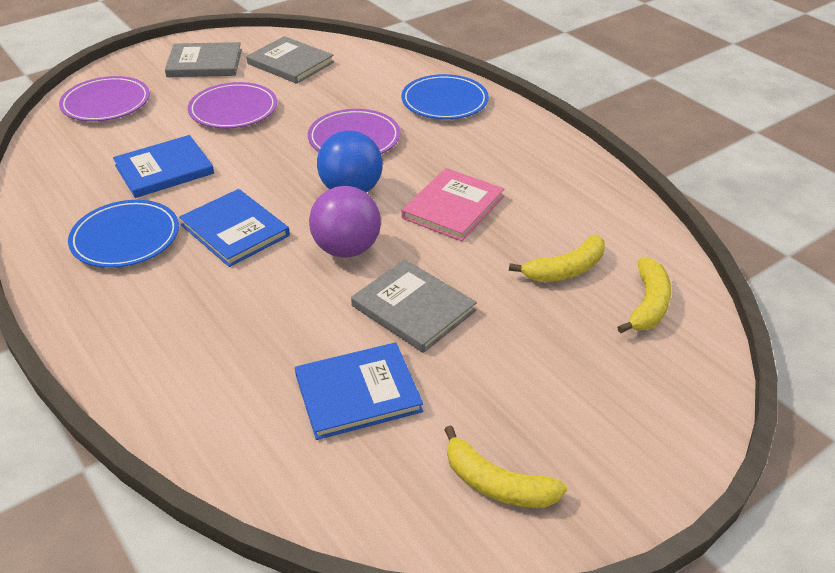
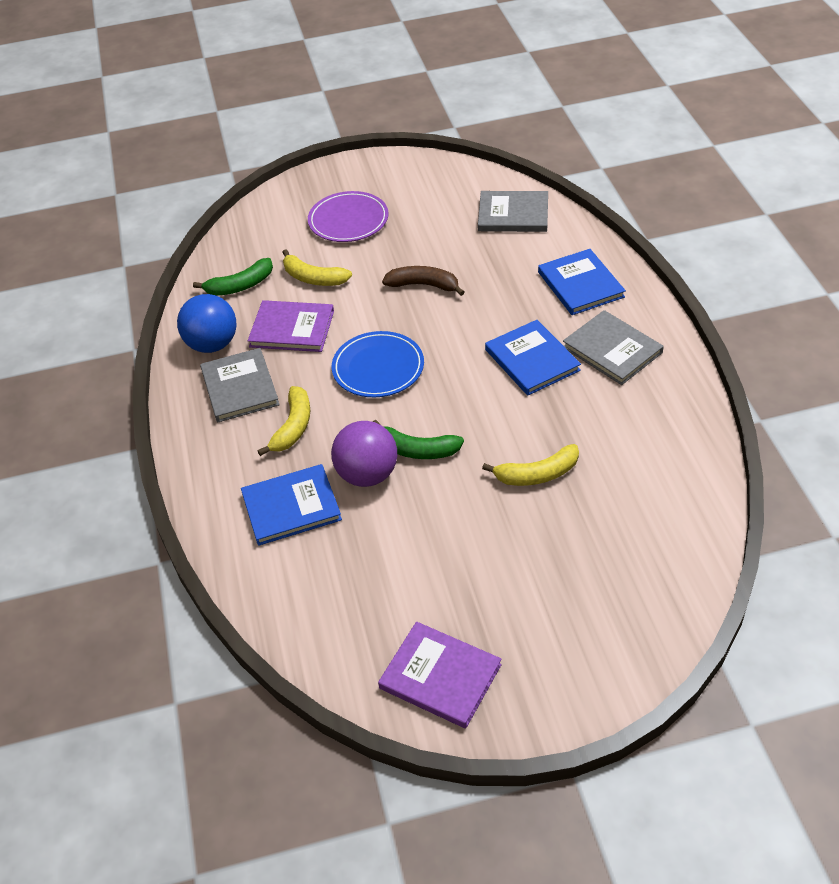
blue plate: [68,200,179,268] [402,74,489,119] = 2 -> [332,331,424,397] = 1
brown banana: none = 0 -> [382,266,465,296] = 1
green banana: none = 0 -> [193,258,273,296] [373,420,464,459] = 2
pink book: [401,168,504,241] = 1 -> none = 0
purple book: none = 0 -> [248,300,334,352] [378,622,502,728] = 2
purple plate: [59,76,150,122] [188,82,277,129] [308,109,400,154] = 3 -> [308,191,388,242] = 1

